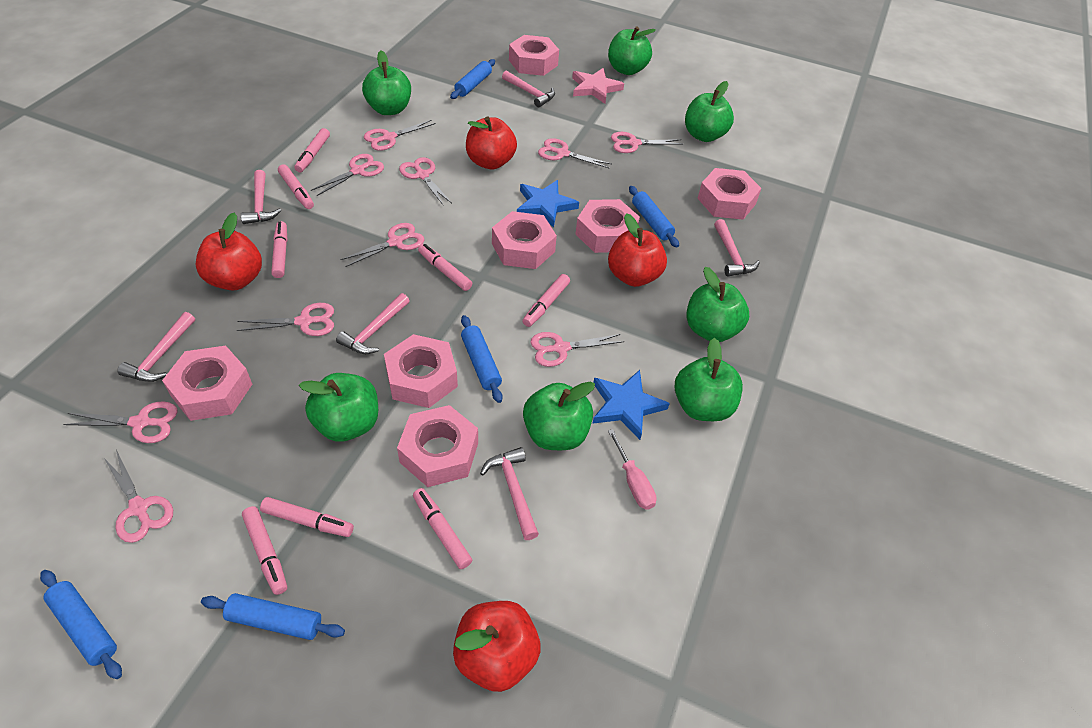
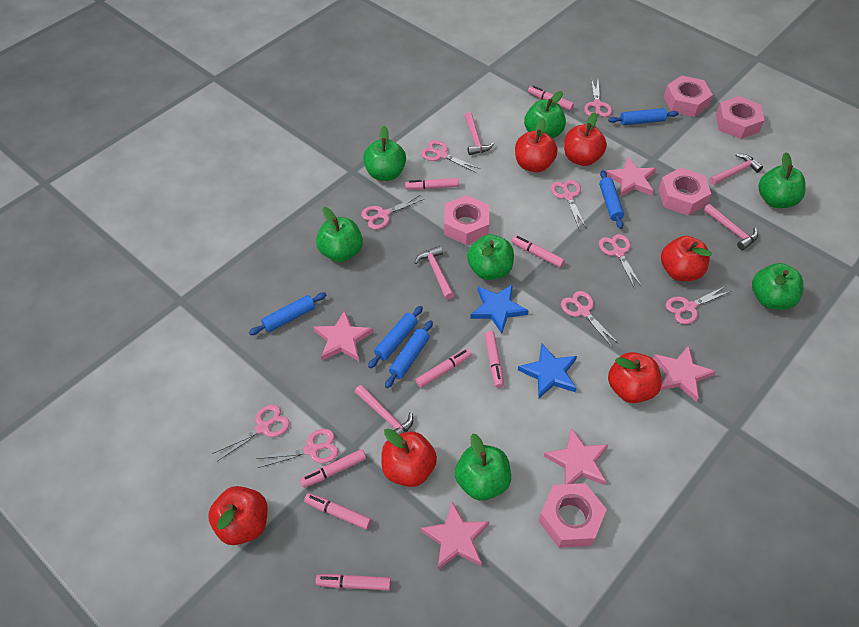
pink hammer: [117,312,195,382] [241,170,281,224] [336,293,409,354] [480,447,539,540] [502,71,555,107] [714,219,760,277] = 6 -> [355,385,413,434] [414,246,454,299] [464,112,494,155] [704,204,758,250] [709,154,763,185] = 5
pink nut: [162,346,252,421] [384,334,458,408] [397,405,478,487] [492,211,557,269] [509,35,559,76] [575,199,640,253] [697,168,762,220] = 7 -> [444,195,489,245] [539,483,607,548] [658,168,711,216] [664,76,713,117] [716,96,764,139] = 5
pink scissors: [63,401,178,443] [104,450,173,543] [237,303,334,336] [311,154,384,196] [340,223,425,267] [364,120,436,151] [399,157,452,206] [530,332,624,367] [538,138,612,168] [611,132,682,153] = 10 -> [212,404,290,461] [256,429,338,468] [361,195,424,229] [421,140,480,173] [551,180,586,228] [561,291,619,348] [584,78,612,117] [599,234,642,289] [665,286,731,324] = 9
pink screwdriver: [608,429,657,510] = 1 -> none = 0
pink star: [572,68,624,104] = 1 -> [314,311,373,361] [421,501,489,570] [544,428,608,485] [606,157,656,197] [653,345,716,402] = 5
red apple: [196,213,262,291] [453,601,541,692] [466,116,517,169] [608,213,667,287] = 4 -> [208,486,268,545] [381,429,437,487] [515,118,558,172] [564,112,607,166] [608,352,662,403] [661,236,712,281] = 6

